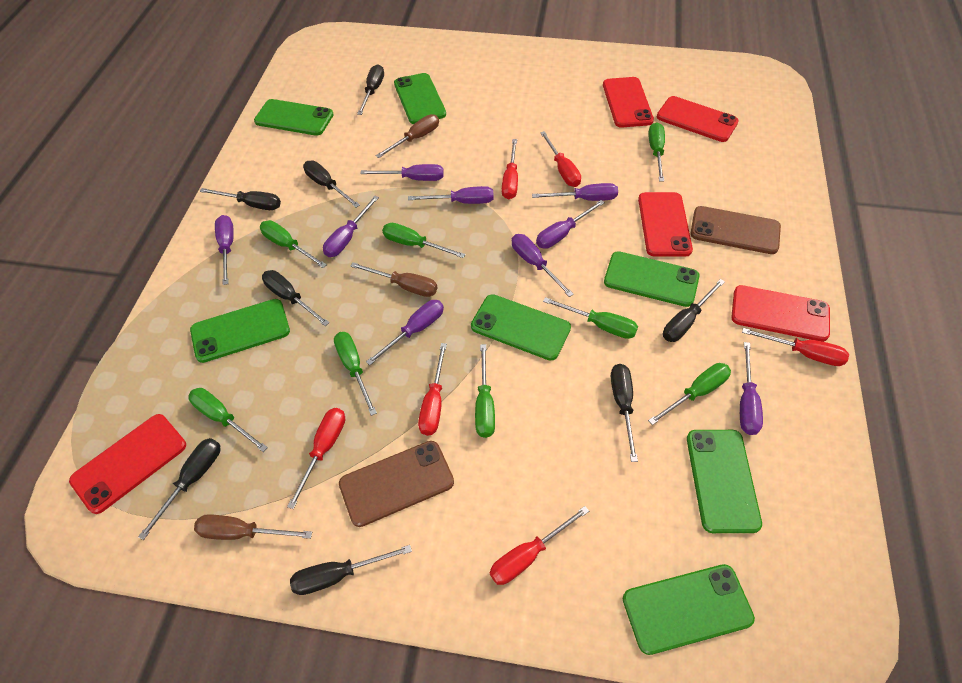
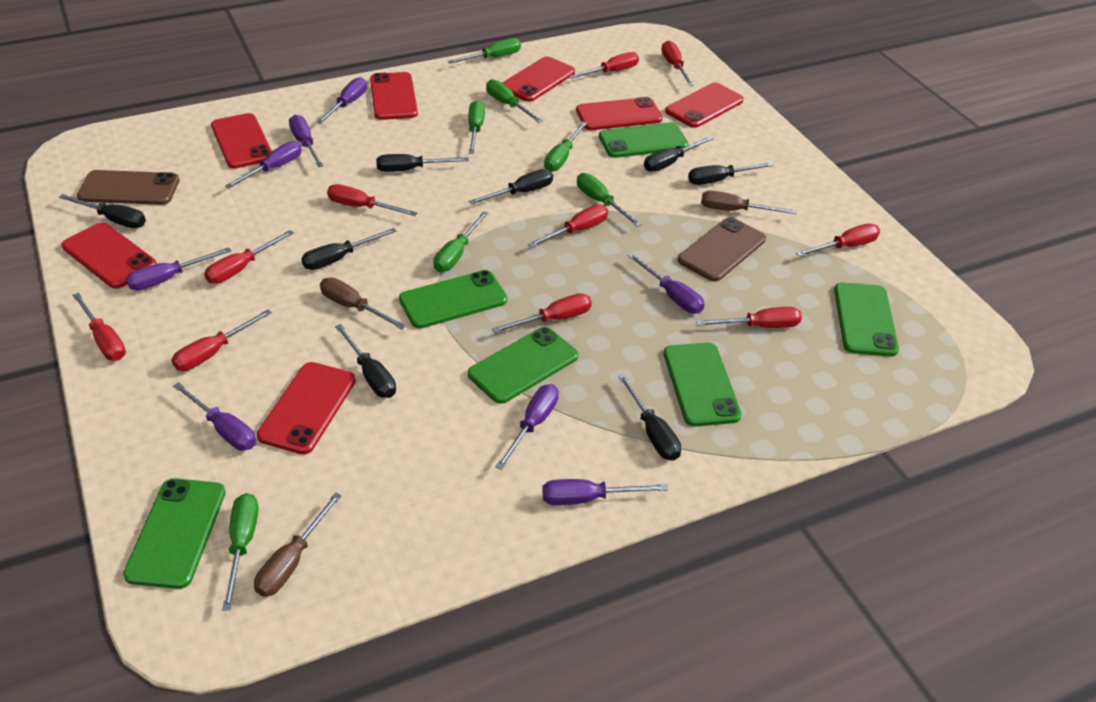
green phone: [190,299,290,363] [254,99,334,136] [394,73,446,124] [471,294,571,361] [604,251,700,307] [623,564,755,655] [687,430,762,533] = 7 -> [123,478,226,589] [399,270,507,328] [468,327,578,404] [599,122,688,158] [664,343,742,427] [834,282,899,357] = 6
green screwdriver: [188,388,268,452] [260,220,327,268] [334,332,377,416] [382,223,466,258] [475,344,495,438] [543,297,638,339] [648,122,665,182] [648,363,731,425] = 8 -> [222,493,258,610] [433,211,488,272] [448,38,521,64] [468,100,485,154] [486,79,543,123] [544,122,587,172] [577,173,642,227] = 7
purple screwdriver: [215,215,234,285] [323,196,379,257] [360,164,444,181] [366,300,444,365] [408,186,494,204] [512,234,574,297] [532,183,618,201] [536,200,605,249] [740,342,763,435] = 9 -> [126,247,231,290] [173,382,256,450] [225,141,302,188] [289,115,323,167] [316,77,367,124] [495,384,559,470] [542,479,668,505] [628,253,705,314] = 8
red phone: [69,414,186,514] [603,77,654,128] [638,192,693,257] [657,96,739,142] [731,285,830,342] = 5 -> [61,223,157,289] [211,113,272,169] [257,362,356,454] [370,72,418,120] [502,56,575,102] [576,97,663,130] [665,82,744,128] = 7
red screwdriver: [287,408,345,509] [418,343,447,436] [490,506,589,585] [502,139,518,200] [540,131,581,187] [742,328,849,366] = 6 -> [72,293,126,360] [172,309,272,371] [204,230,294,284] [327,184,417,216] [492,293,592,333] [528,205,608,248] [569,52,639,79] [661,40,694,86] [696,307,802,328] [796,224,880,257] = 10

